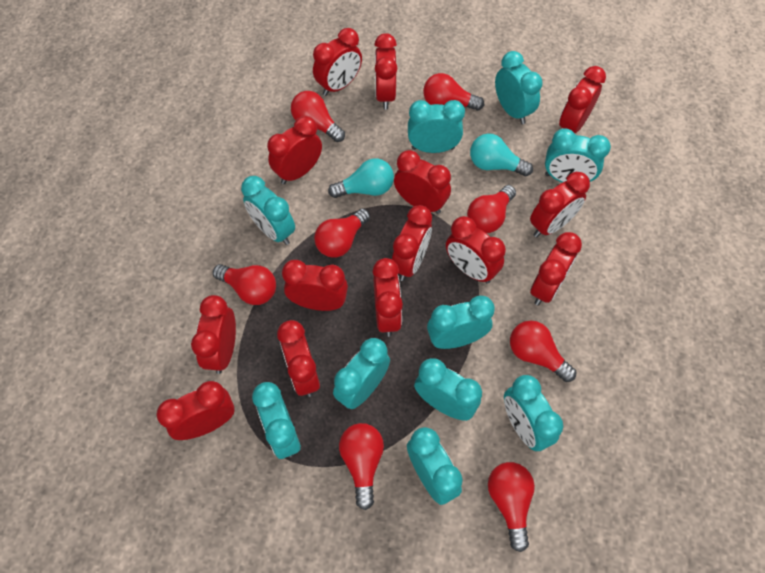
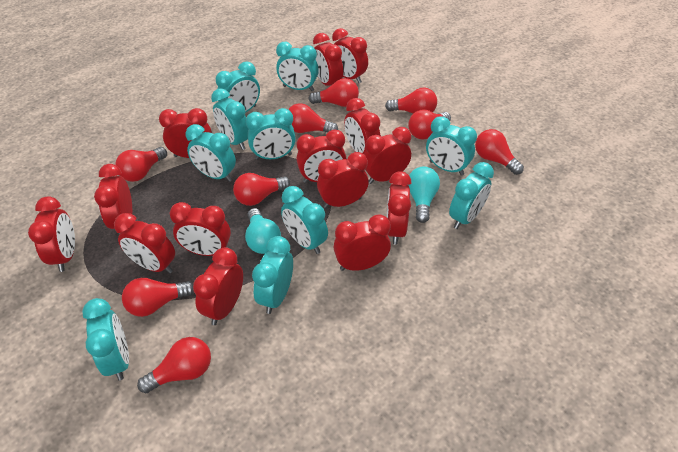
red light bulb: [213,264,276,305] [291,91,345,142] [314,208,370,258] [339,423,384,510] [423,73,484,111] [467,185,516,233] [488,462,535,552] [510,321,576,382] = 8 -> [115,147,167,182] [122,278,194,317] [137,337,211,393] [233,173,290,206] [288,103,338,133] [309,78,359,107] [385,88,437,114] [408,109,451,139] [475,129,524,175] = 9

